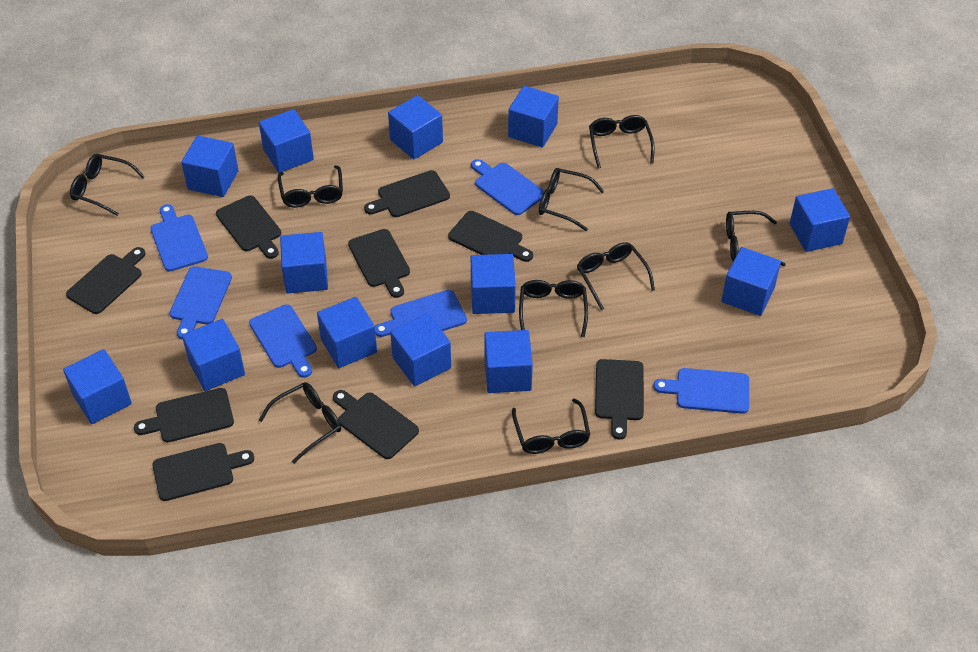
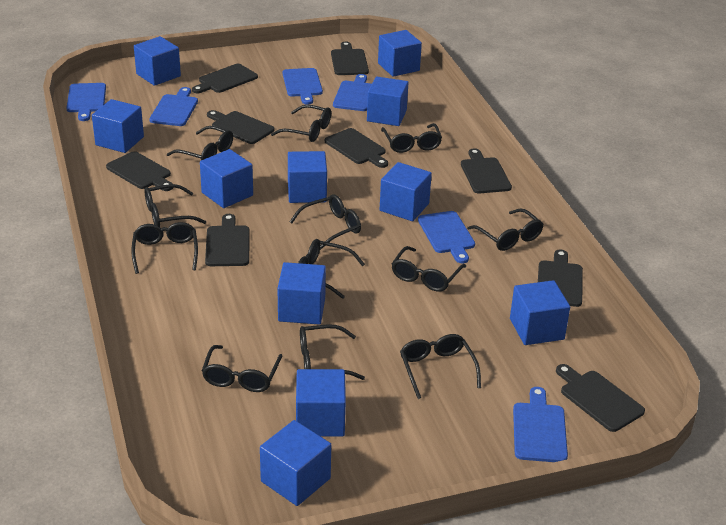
black glasses: [70,154,145,216] [259,382,341,464] [278,165,343,208] [512,398,590,454] [519,280,588,337] [539,168,604,231] [577,242,655,310] [589,115,655,169] [726,211,786,266] = 9 -> [131,222,198,274] [144,184,206,227] [167,126,233,160] [202,345,282,392] [271,105,331,142] [290,194,361,250] [298,239,365,299] [300,324,365,380] [381,123,442,153] [392,246,466,292] [400,334,481,399] [467,208,543,251] = 12
blue cube: [63,349,132,424] [181,136,238,197] [182,319,245,391] [259,109,314,173] [280,232,328,294] [317,297,377,368] [388,95,443,160] [390,313,451,386] [471,254,516,314] [484,330,533,393] [508,86,559,147] [721,247,781,316] [790,188,850,252] = 13 -> [92,99,144,153] [134,36,181,86] [200,149,253,208] [260,420,331,506] [278,262,326,325] [288,151,327,203] [296,369,346,437] [367,77,408,126] [378,30,422,77] [380,162,432,221] [510,280,570,345] = 11

